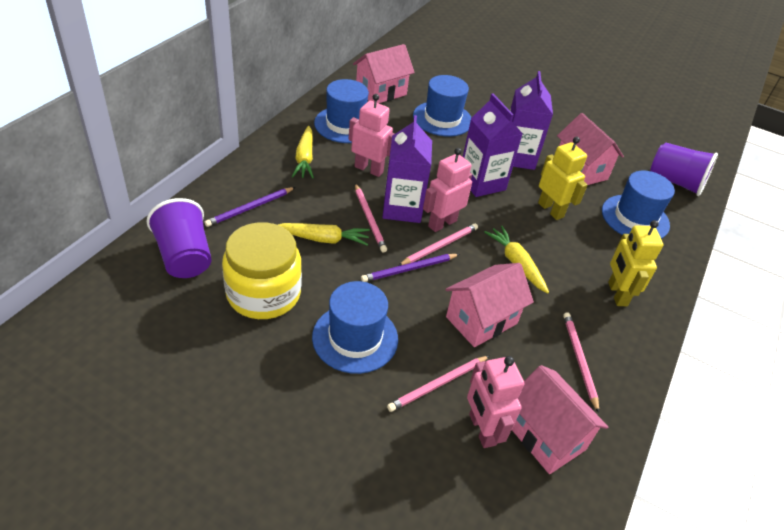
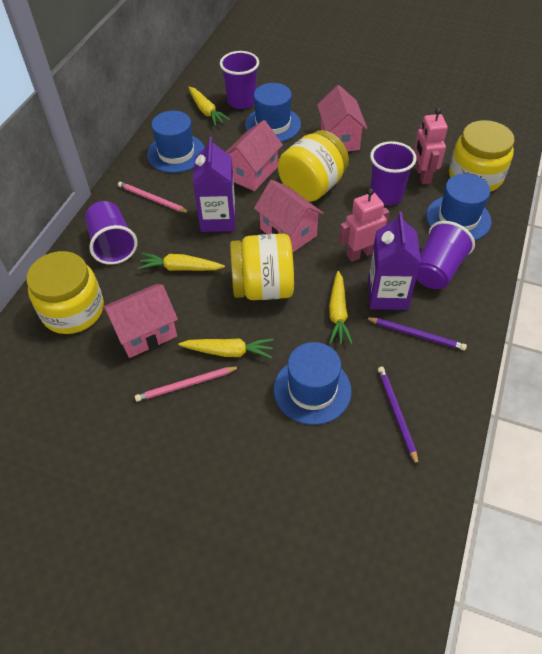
pink pencil: [355,183,387,252] [387,356,489,412] [398,224,478,266] [563,312,599,413] = 4 -> [118,182,190,213] [135,366,239,402] = 2
pink robot: [349,94,395,177] [423,148,472,232] [467,356,524,448] = 3 -> [339,188,389,262] [414,108,448,184] = 2
purple carton: [382,115,432,223] [463,93,523,197] [510,71,553,170] = 3 -> [193,137,236,232] [368,212,421,310] = 2
purple cup: [147,198,212,278] [650,142,718,196] = 2 -> [85,201,137,265] [220,51,259,109] [370,141,416,205] [416,221,475,289] = 4
yellow carrot: [278,223,370,246] [292,126,314,179] [484,226,549,293] = 3 -> [138,253,225,271] [178,338,274,358] [188,87,230,126] [329,271,353,344] = 4
yellow jar: [222,222,302,319] = 1 -> [26,251,104,334] [230,234,294,300] [278,130,349,202] [449,120,514,192] = 4
yellow robot: [538,137,587,220] [608,220,664,306] = 2 -> none = 0

